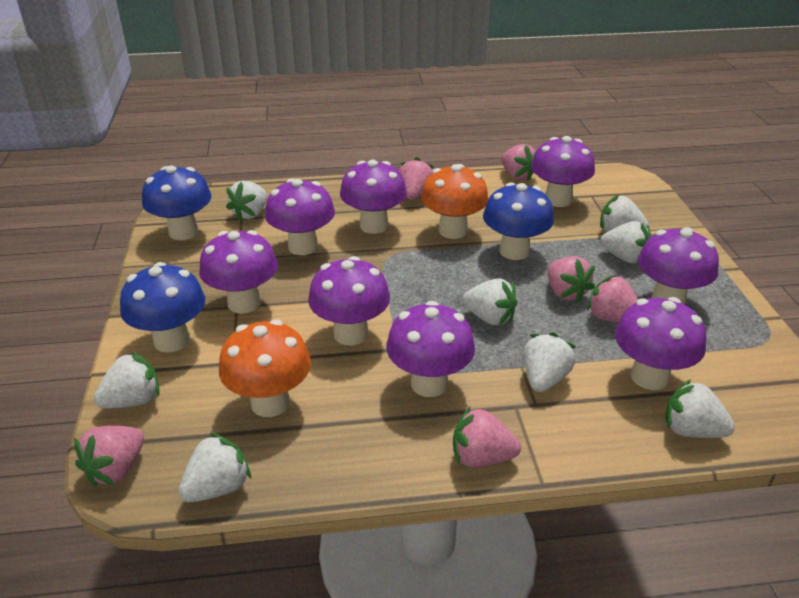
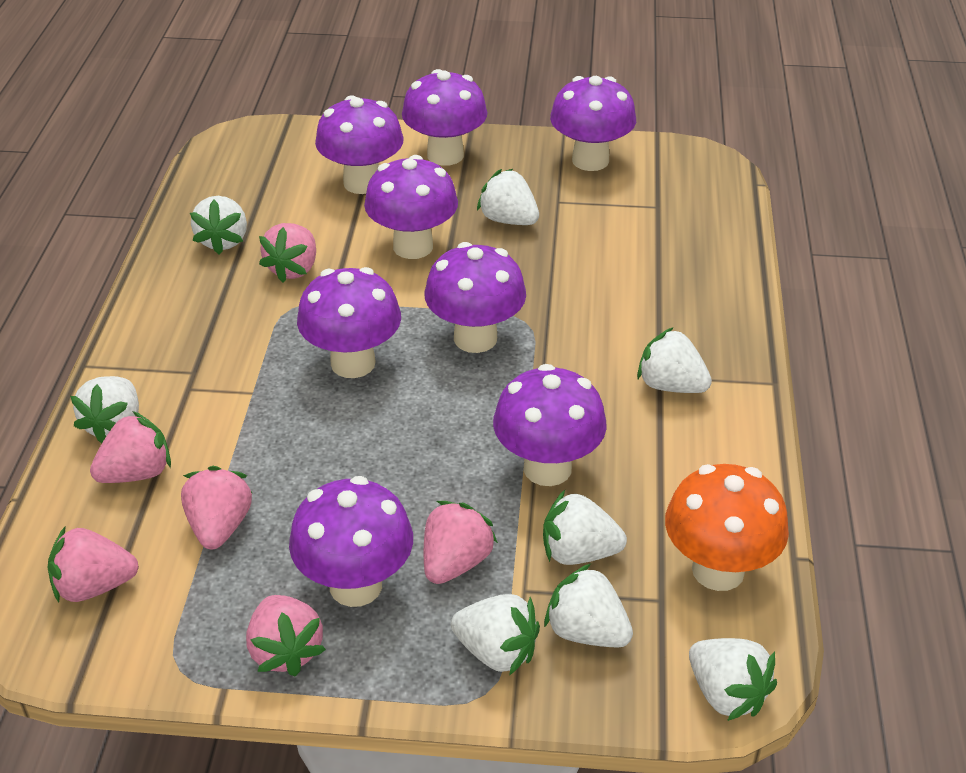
blue mushroom: [120,262,205,353] [142,165,212,240] [483,182,554,260] = 3 -> none = 0
orange mushroom: [219,319,311,417] [421,164,489,239] = 2 -> [665,464,789,591] = 1

